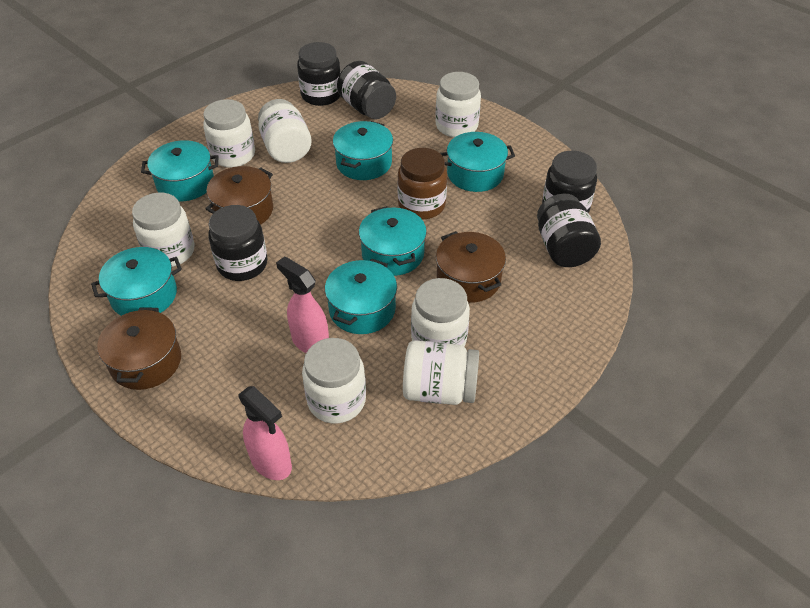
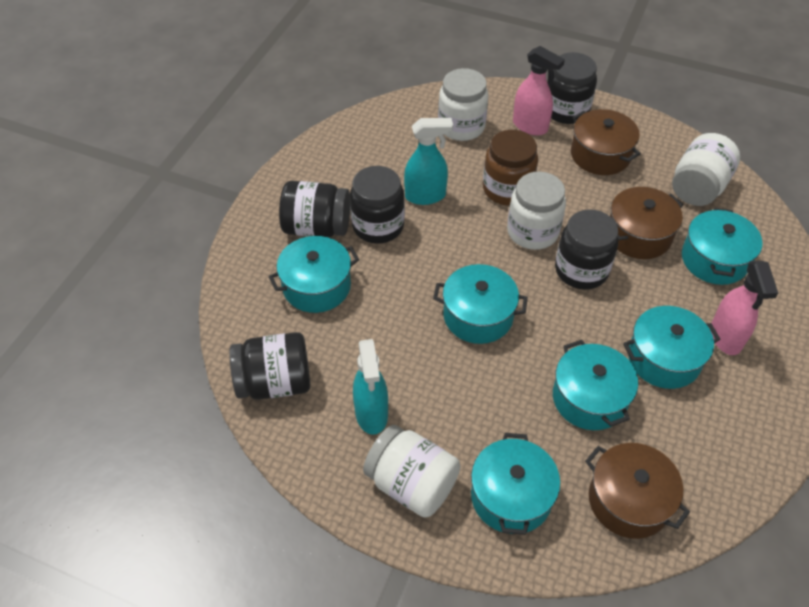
turquoise spray bottle: none = 0 -> [353,339,388,435] [404,118,453,205] = 2
white jar: [132,193,195,267] [203,99,255,168] [258,99,312,163] [302,338,366,423] [403,340,479,405] [411,278,470,346] [436,72,481,137] = 7 -> [363,425,460,517] [438,68,489,141] [507,172,566,250] [672,133,740,206] = 4

